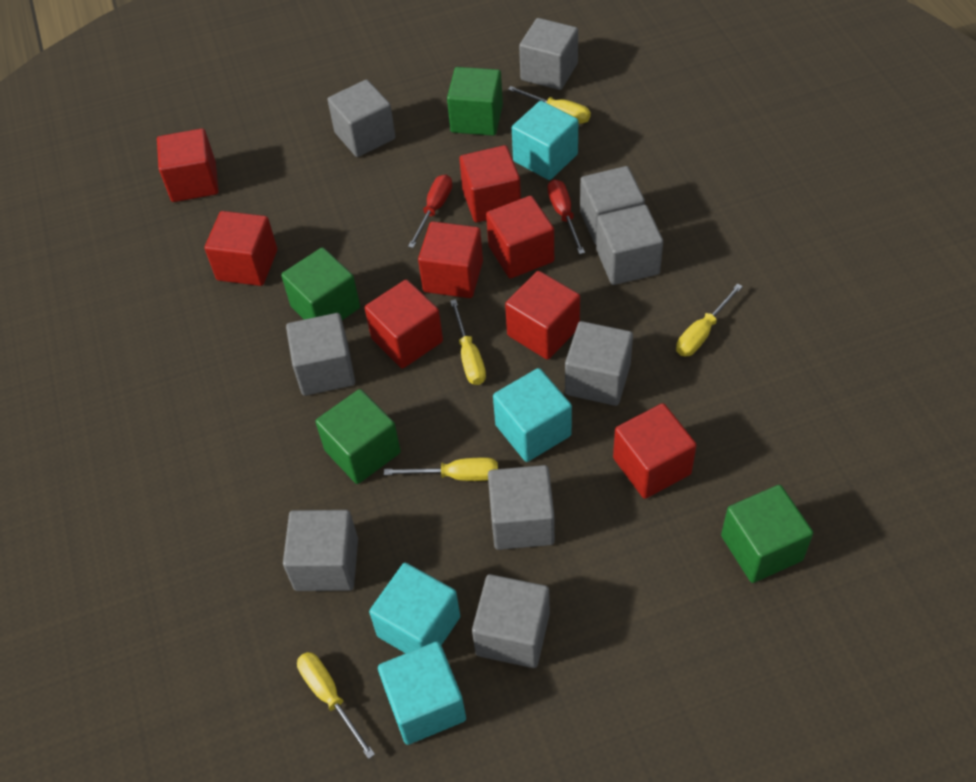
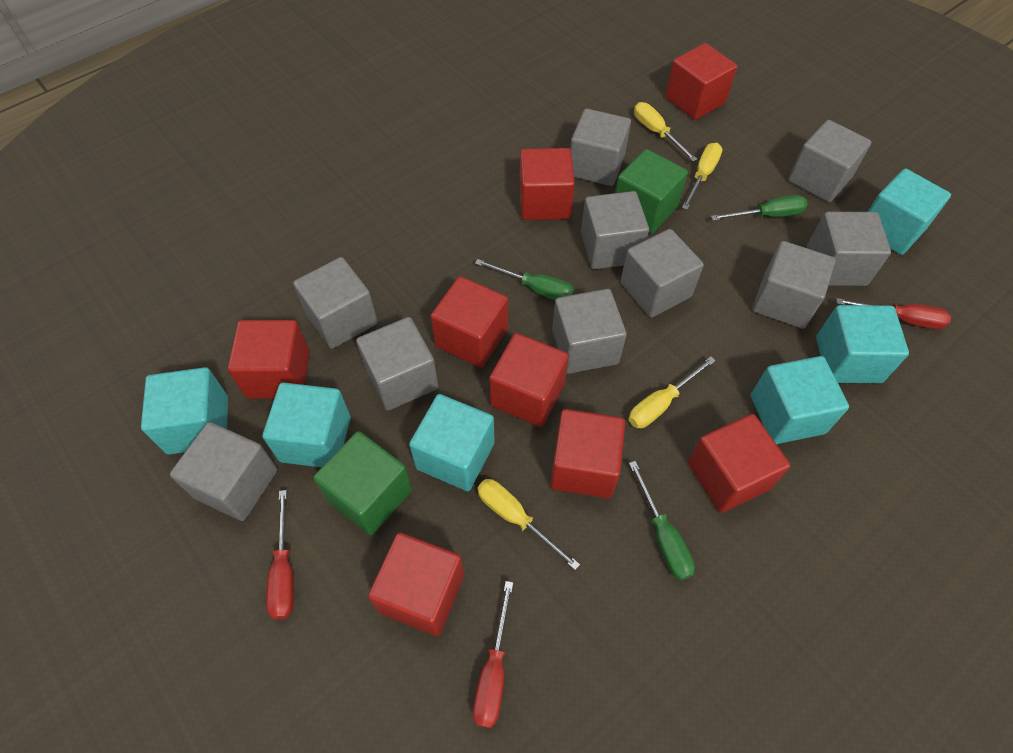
green cube: [281,247,360,320] [316,389,401,484] [447,67,503,136] [721,485,813,583] = 4 -> [313,431,412,535] [615,149,688,234] = 2
green screwdriver: none = 0 -> [475,259,574,300] [629,461,695,580] [711,195,808,221] = 3
grey cube: [283,510,358,591] [286,313,355,396] [327,80,396,157] [472,574,550,668] [488,465,555,550] [519,18,578,90] [565,321,633,406] [580,166,645,245] [596,205,663,285] = 9 -> [170,422,277,521] [293,257,378,349] [356,317,439,411] [552,289,627,374] [570,109,631,186] [581,191,649,269] [620,229,704,318] [752,241,836,329] [788,120,871,202] [807,212,891,286] = 10
red screwdriver: [408,174,452,248] [548,179,585,254] = 2 -> [266,490,294,620] [473,581,513,728] [836,298,951,329] = 3
turquoise cube: [369,563,460,653] [378,641,466,745] [493,368,572,462] [512,101,578,180] = 4 -> [141,367,228,454] [262,382,351,467] [409,394,495,491] [751,356,849,444] [816,305,909,383] [868,169,951,255] = 6
yellow screwdriver: [297,652,375,759] [384,457,498,481] [450,299,486,385] [508,86,591,124] [676,284,743,356] = 5 -> [477,479,580,570] [629,356,716,428] [634,102,697,161] [682,143,722,210] = 4

